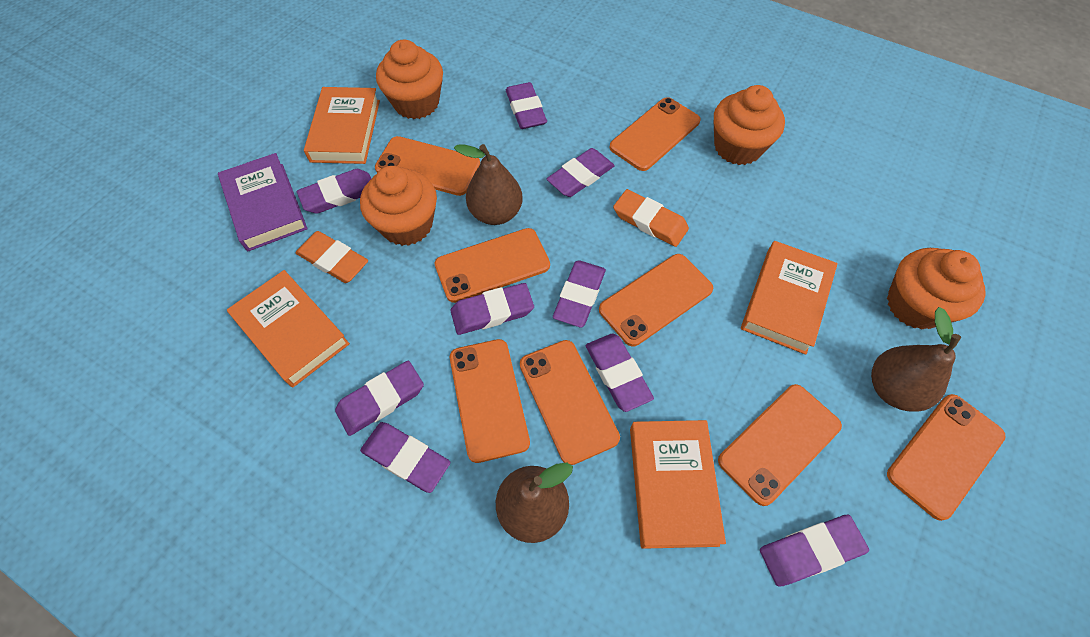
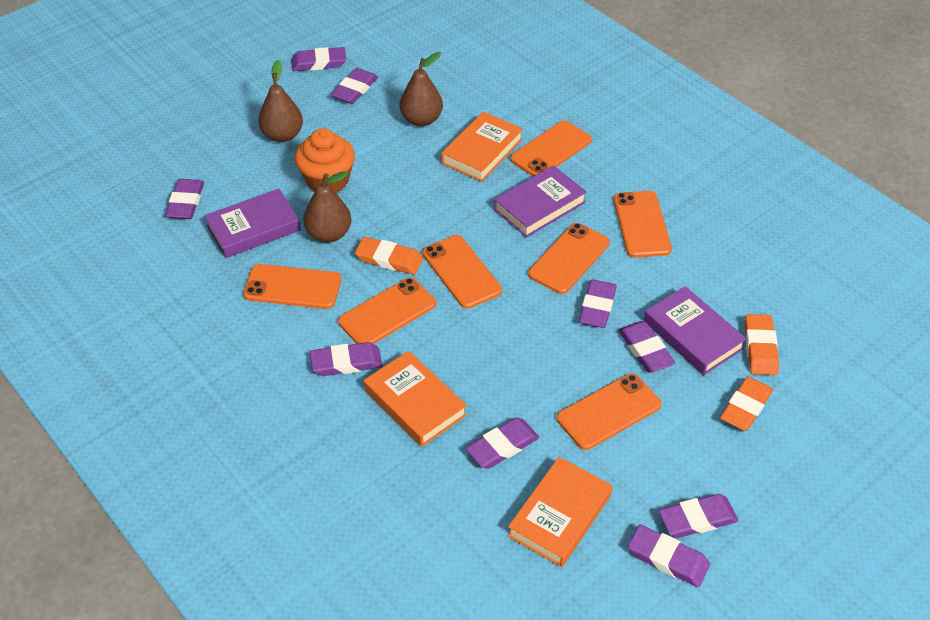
orange book: [227,270,350,387] [304,87,380,164] [630,420,726,549] [741,241,838,355] = 4 -> [364,351,467,447] [441,112,523,182] [508,457,613,567] = 3
orange cupcake: [360,166,437,246] [376,40,443,119] [714,85,785,165] [887,248,986,330] = 4 -> [295,128,355,193] = 1
orange eraser: [295,231,368,283] [613,189,689,247] = 2 -> [355,237,423,275] [720,377,773,431] [744,314,779,375] = 3
orange phone: [375,136,480,196] [435,228,550,303] [450,339,530,463] [520,340,620,465] [599,254,713,347] [609,97,701,171] [718,384,842,506] [887,394,1006,521] = 8 -> [243,264,341,309] [338,278,436,344] [422,235,502,309] [510,120,592,176] [528,223,610,294] [557,373,662,450] [614,191,672,258] = 7
purple book: [218,153,308,251] = 1 -> [204,188,301,258] [494,165,587,238] [643,286,747,375] = 3

